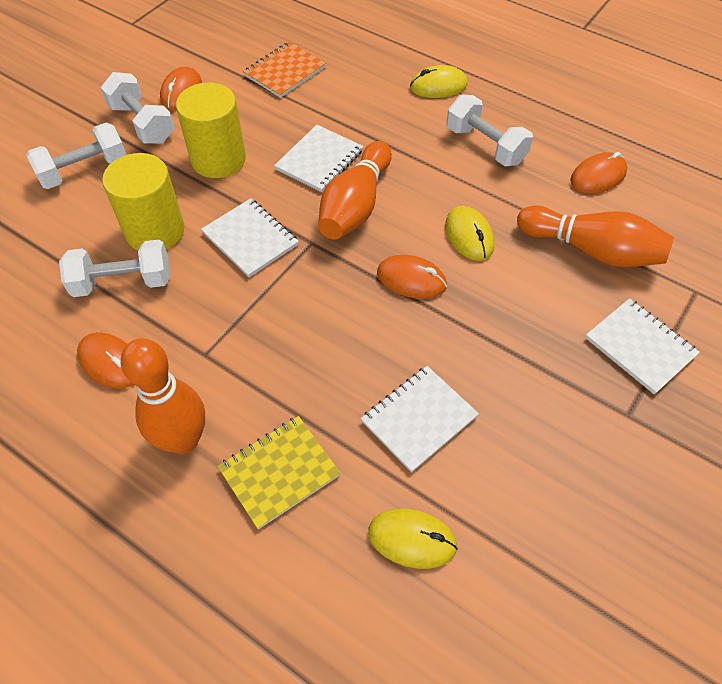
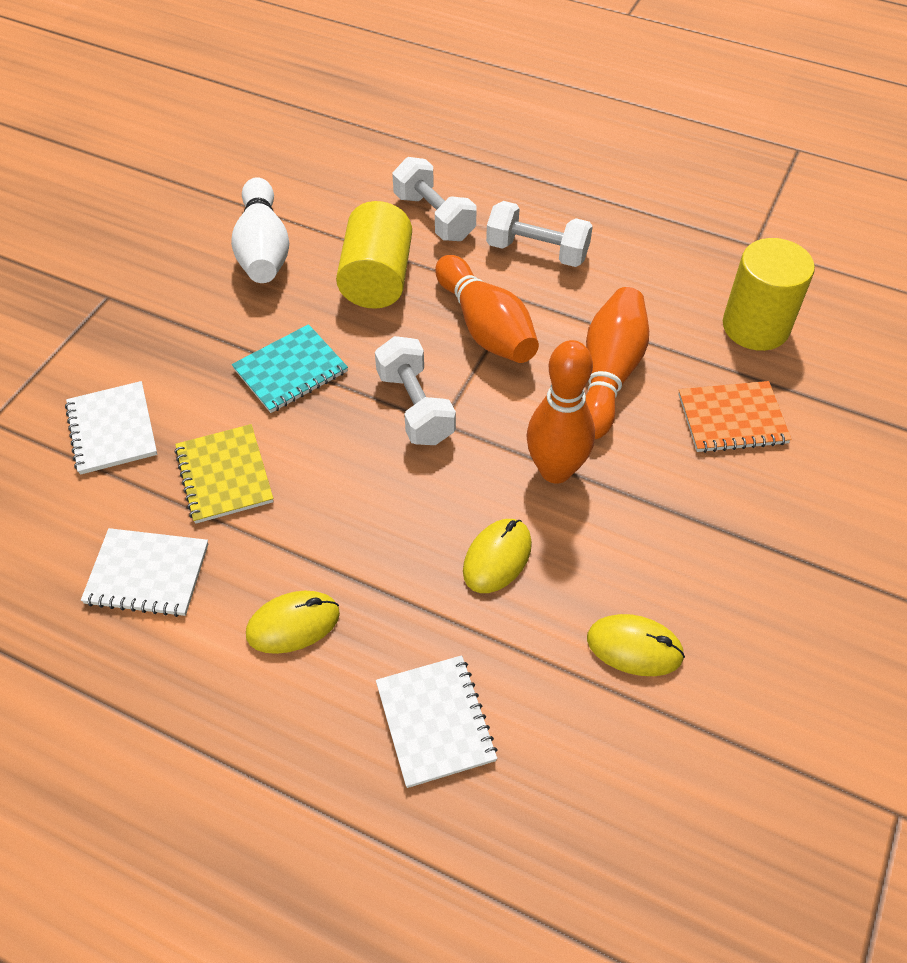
orange mouse: [77,333,134,389] [160,67,202,111] [377,255,447,299] [570,152,627,194] = 4 -> none = 0
turquoise notebook: none = 0 -> [232,324,348,413] = 1
white bowling pin: none = 0 -> [231,177,289,283] = 1
white dumbbell: [26,123,126,189] [59,239,170,297] [101,72,174,144] [446,94,533,166] = 4 -> [375,336,456,445] [392,157,477,241] [486,201,593,267] = 3
white notebook: [201,198,299,277] [274,125,363,192] [361,366,479,473] [585,298,700,394] = 4 -> [65,381,157,475] [81,528,208,617] [376,655,497,788] = 3

